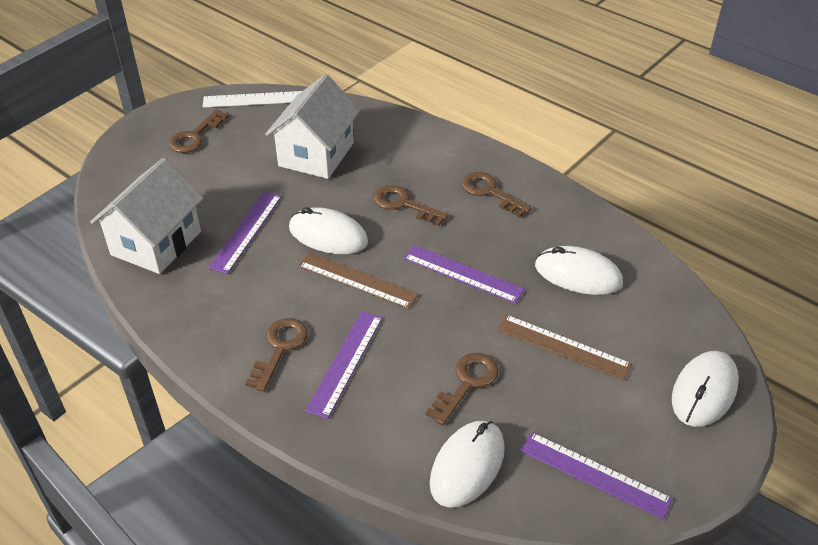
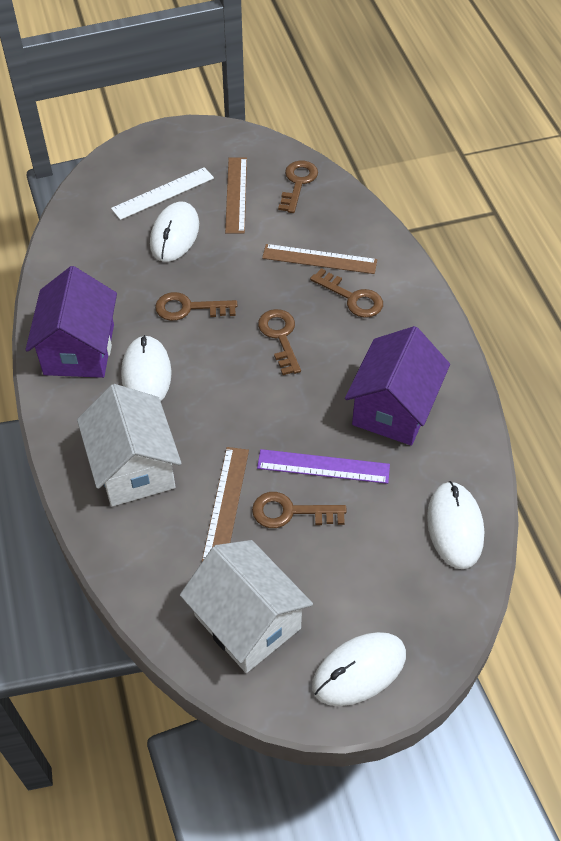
brown ruler: [298,252,419,309] [497,315,632,381] = 2 -> [202,447,249,561] [225,158,247,234] [262,244,377,274] = 3
purple house: none = 0 -> [25,266,117,378] [345,326,450,446] = 2
purple ruler: [208,192,282,274] [305,311,382,419] [403,245,525,304] [520,432,673,520] = 4 -> [257,449,390,484] = 1

